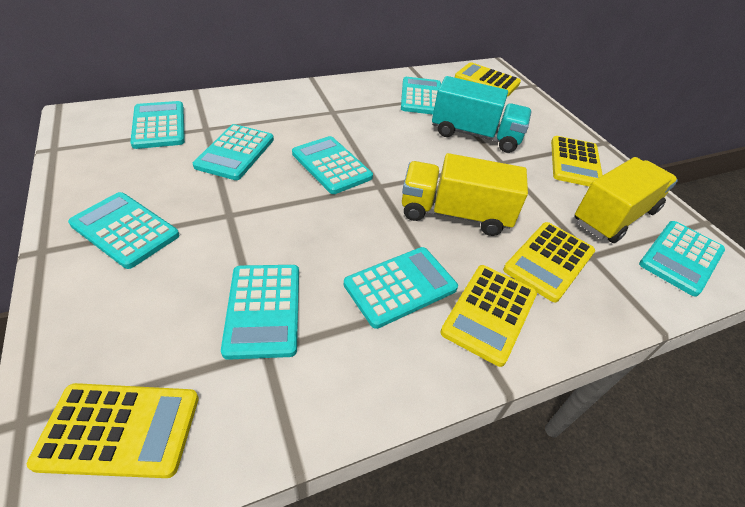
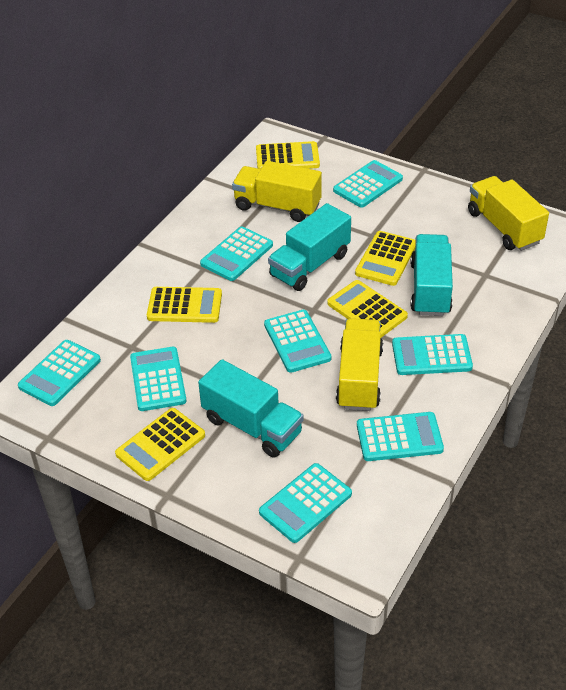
turquoise truck: [432,76,532,153] = 1 -> [198,359,304,458] [268,203,351,291] [411,234,453,316] = 3
yellow truck: [402,153,528,236] [575,157,678,243] = 2 -> [232,161,322,222] [336,318,383,411] [468,176,549,251] = 3

